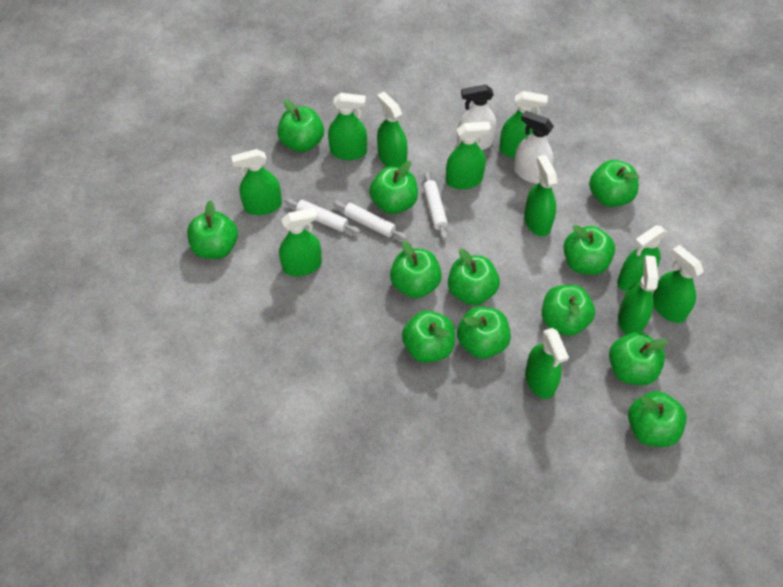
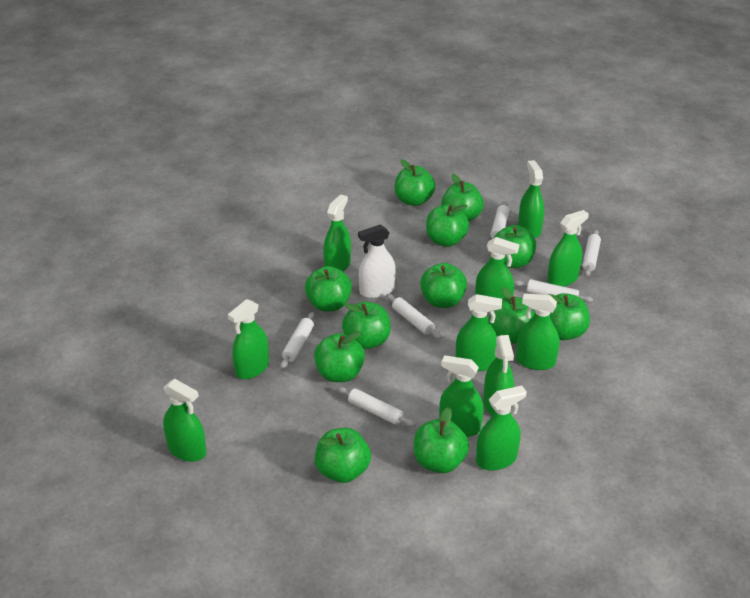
white rolling pin: [285,198,360,234] [333,201,407,240] [423,171,448,240] = 3 -> [280,312,315,369] [337,387,415,427] [386,294,442,339] [490,201,509,239] [514,279,593,303] [582,229,601,277] = 6
white spray bottle: [457,84,496,150] [514,111,554,184] = 2 -> [358,225,396,298] = 1

